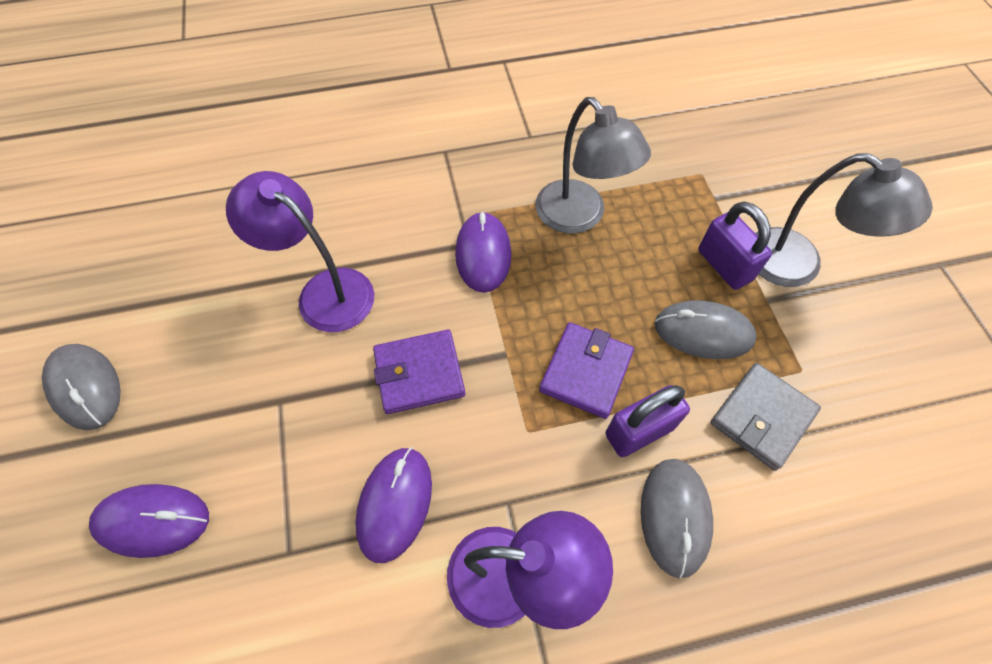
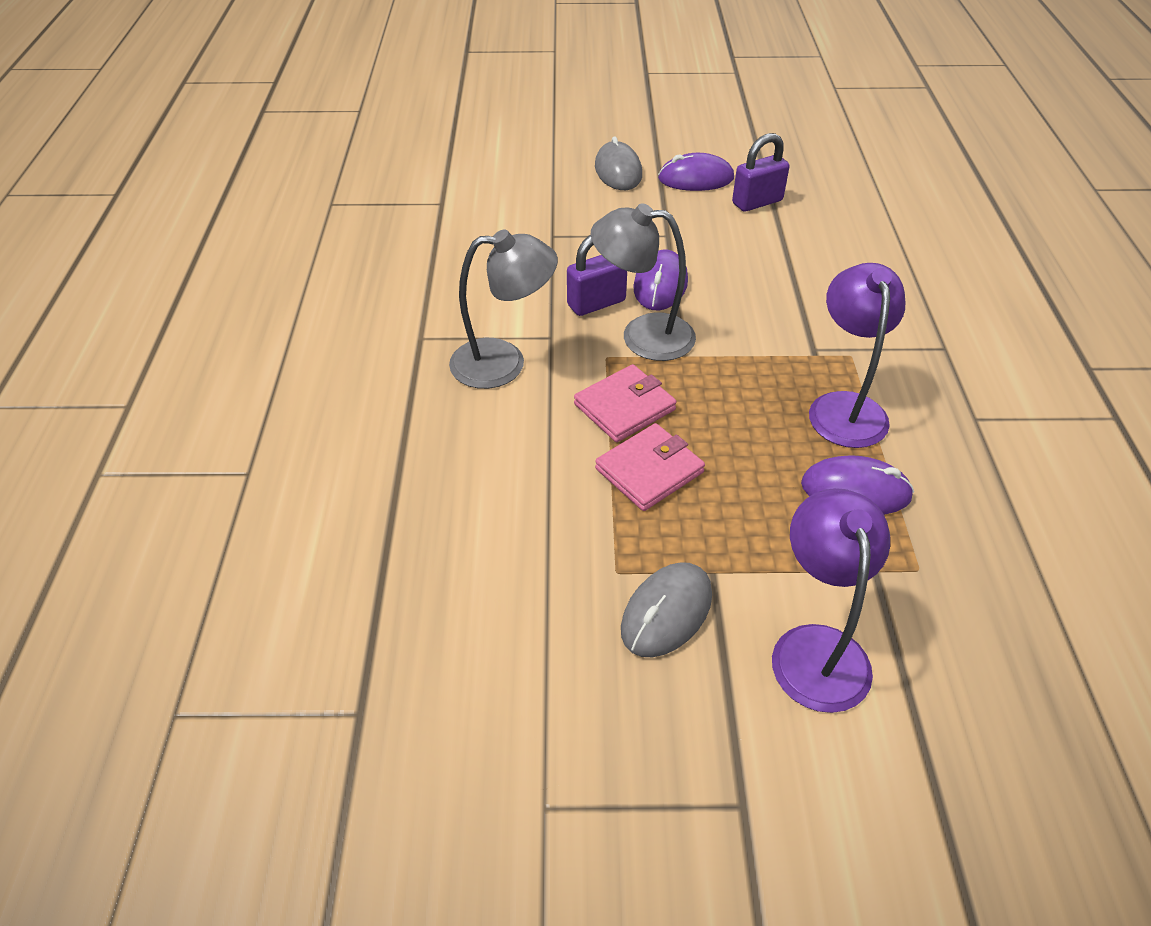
grey mouse: [42,344,121,430] [640,459,713,578] [655,300,757,359] = 3 -> [595,136,642,190] [621,562,712,657] = 2
grey wallet: [710,363,821,471] = 1 -> none = 0
pink wallet: none = 0 -> [574,364,677,442] [595,423,705,511] = 2
purple wallet: [373,330,465,414] [539,322,634,419] = 2 -> none = 0

